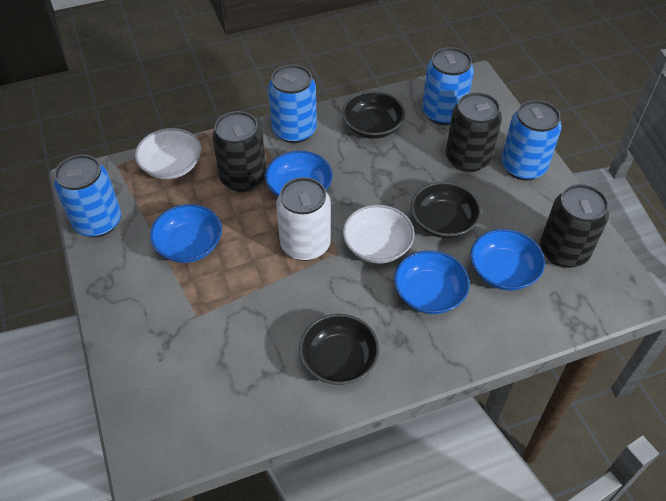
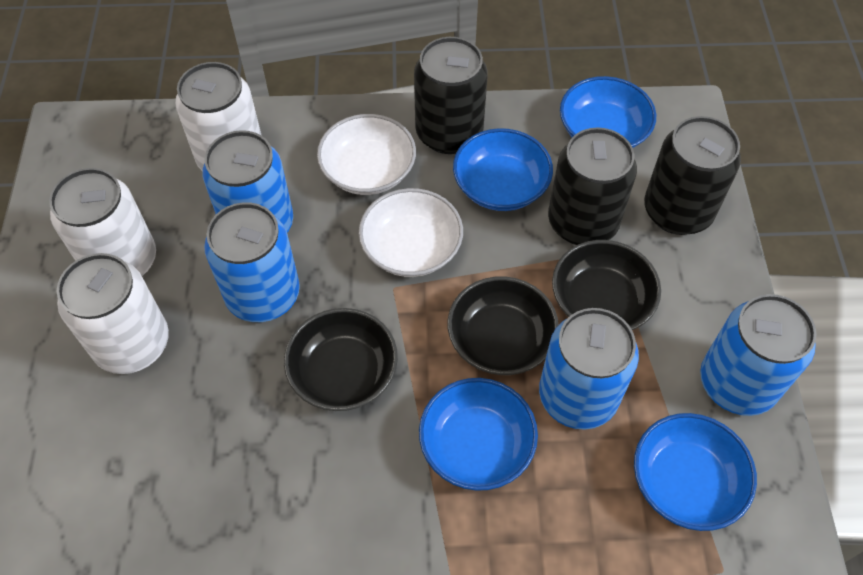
white can: [276,177,331,261] = 1 -> [49,168,156,277] [57,253,169,374] [175,62,262,170] = 3

